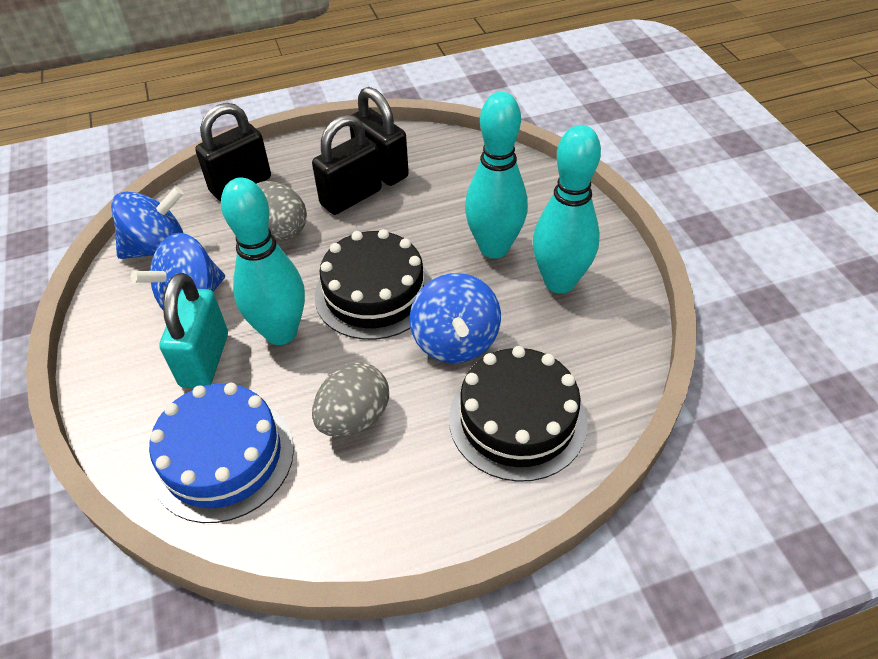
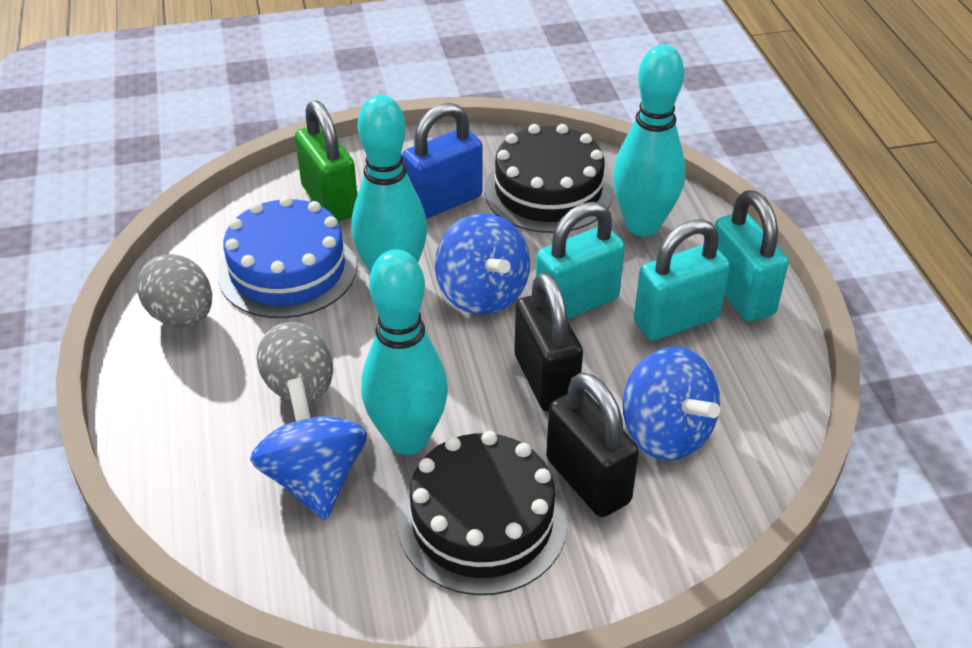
black padlock: [195,103,271,201] [312,115,382,215] [349,87,409,186] = 3 -> [515,272,583,412] [546,372,639,517] = 2
blue padlock: none = 0 -> [402,103,483,219] = 1
green padlock: none = 0 -> [295,100,357,222] = 1
turquoise padlock: [159,273,228,388] = 1 -> [536,202,625,319] [634,219,730,341] [715,190,789,322] = 3

